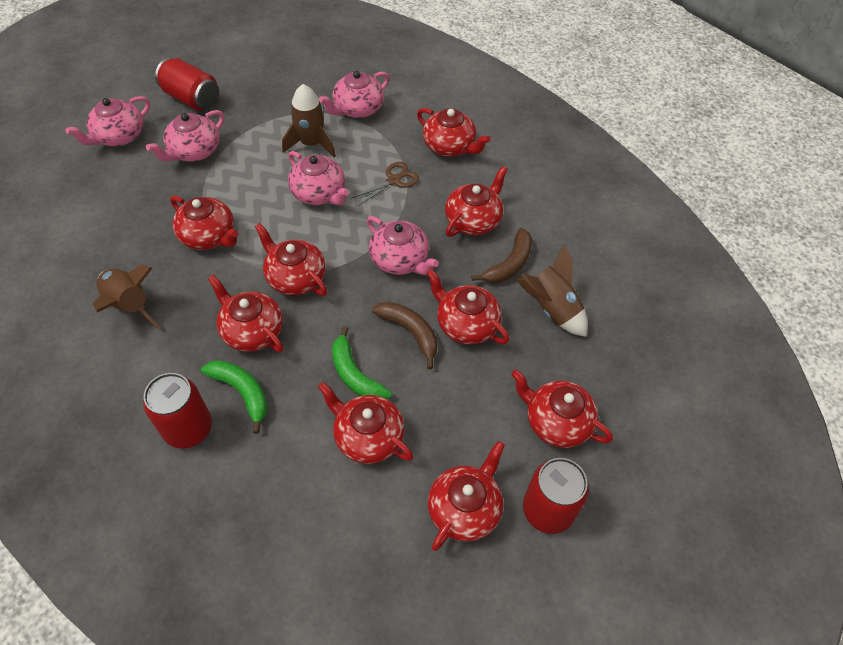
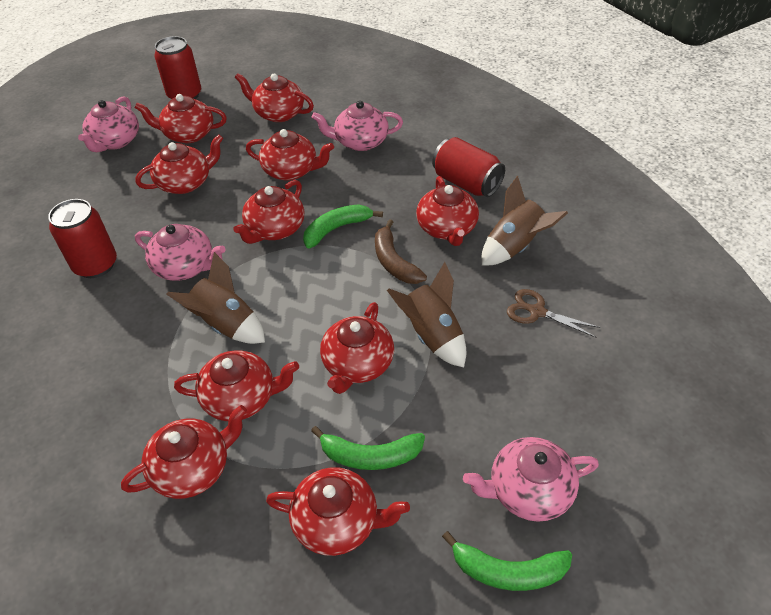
brown banana: [372,302,438,369] [471,228,532,283] = 2 -> [375,219,427,284] = 1
green banana: [201,360,268,434] [332,326,392,399] = 2 -> [303,204,383,249] [311,426,425,470] [442,531,572,591] = 3
pink teapot: [66,96,150,146] [146,110,224,162] [288,151,349,205] [319,71,390,118] [366,216,439,275] = 5 -> [78,96,139,152] [135,224,226,281] [312,101,403,151] [463,437,599,522] = 4
red teapot: [170,195,239,250] [208,275,284,352] [255,223,327,296] [318,382,414,464] [417,108,491,157] [426,269,509,344] [428,441,505,551] [445,166,508,237] [511,370,613,448] = 9 -> [121,405,247,499] [135,94,227,143] [135,134,223,194] [174,350,299,421] [233,180,304,244] [235,73,314,122] [246,129,334,181] [266,467,410,556] [320,302,394,394] [416,176,479,246] = 10

